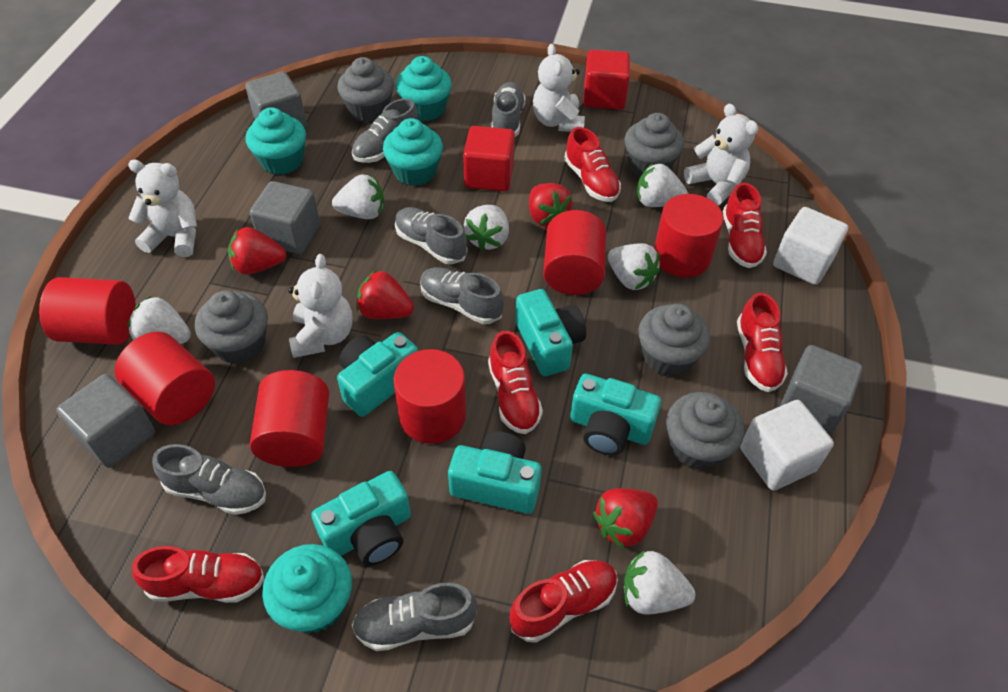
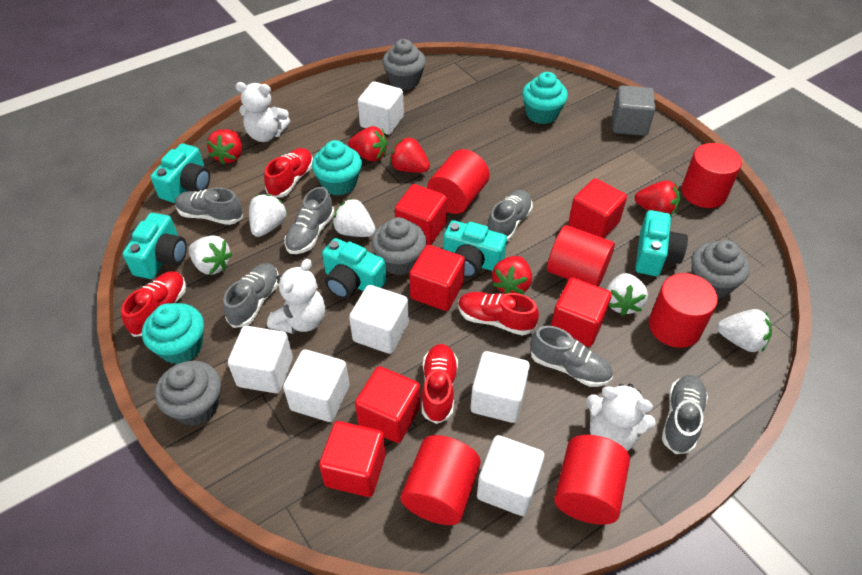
grey cube: [56,374,155,468] [245,71,307,128] [250,181,320,254] [780,345,863,433] = 4 -> [612,85,655,136] = 1
grey cupcake: [195,290,268,364] [338,57,394,123] [625,113,684,177] [638,304,710,377] [666,392,744,470] = 5 -> [155,361,221,426] [372,217,427,275] [382,39,426,90] [691,240,750,299] = 4
red cube: [463,126,515,191] [583,50,630,110] = 2 -> [319,421,386,497] [355,366,421,443] [395,184,447,245] [409,245,465,311] [551,277,612,347] [568,178,627,238] = 6
red shoe: [132,546,264,603] [488,331,543,434] [509,560,618,643] [564,127,621,202] [723,183,767,268] [737,292,788,392] = 6 -> [121,271,186,337] [264,148,313,198] [422,344,458,424] [458,292,539,335] = 4
red strawberry: [228,227,286,275] [356,270,414,319] [529,183,573,227] [593,488,658,549] = 4 -> [207,129,242,165] [348,126,388,162] [390,137,430,173] [492,256,532,294] [635,180,680,216] = 5
turquoise cupcake: [246,107,306,175] [262,544,352,633] [383,118,443,186] [396,56,452,121] = 4 -> [142,303,204,364] [312,140,362,196] [522,72,568,124] = 3
white cube: [740,400,834,491] [773,207,848,285] = 2 -> [228,326,293,393] [283,350,349,422] [349,285,409,354] [358,81,404,135] [471,351,530,423] [477,435,544,516] = 6
white strawberry: [128,296,191,344] [332,174,384,219] [464,205,509,251] [608,243,660,290] [623,550,695,615] [637,163,688,207] = 6 -> [189,235,232,275] [249,194,287,237] [332,198,376,237] [606,273,648,316] [717,309,772,352] = 5
white teddy bear: [128,160,197,257] [288,254,353,358] [533,44,585,132] [684,104,758,206] = 4 -> [236,82,290,142] [267,259,325,334] [586,384,656,451] = 3

